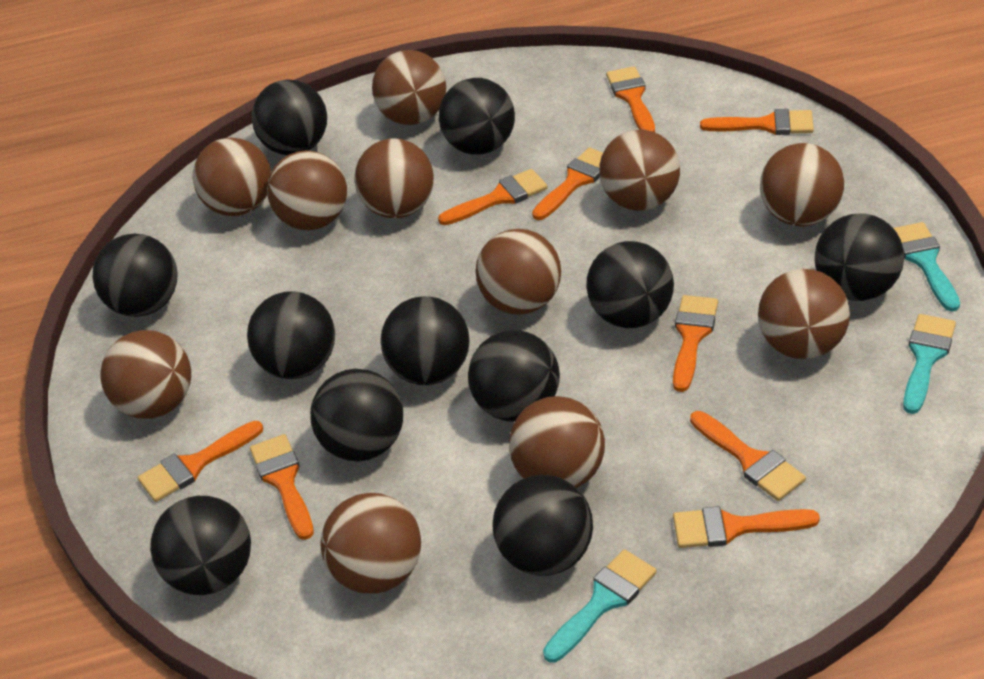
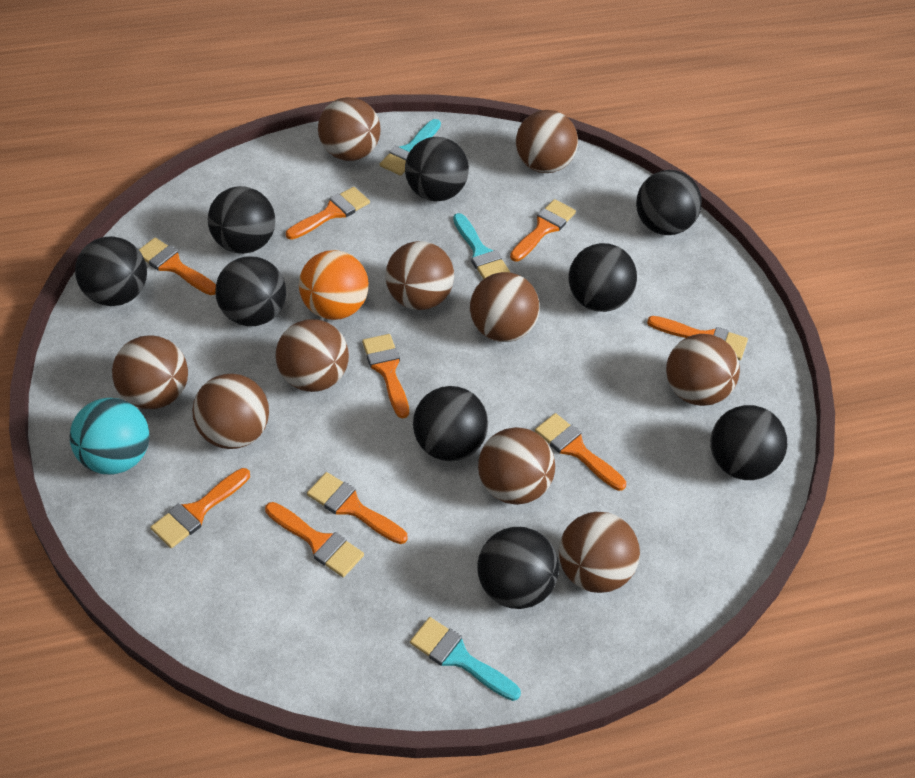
black ball: [93,234,178,317] [150,496,251,595] [247,292,335,379] [252,80,327,155] [310,369,403,462] [380,296,469,385] [439,78,515,155] [468,330,560,421] [492,475,593,576] [586,241,674,328] [815,213,904,301] = 11 -> [75,236,147,306] [208,186,275,254] [215,256,286,326] [405,137,469,201] [413,386,488,461] [477,527,559,609] [569,243,637,312] [636,170,702,235] [710,405,788,480] = 9
brown ball: [100,330,191,419] [193,137,271,216] [267,150,347,230] [321,493,421,594] [354,138,434,218] [372,50,446,125] [475,229,561,315] [509,396,605,488] [599,130,680,211] [758,269,850,359] [760,143,844,226] = 11 -> [112,335,188,409] [192,374,269,449] [276,319,349,392] [318,97,381,161] [385,241,454,310] [470,272,540,342] [478,427,555,505] [516,110,578,173] [559,512,640,593] [666,334,740,406] = 10
orange ball: none = 0 -> [299,250,369,320] = 1
turquoise ball: none = 0 -> [70,398,149,475] = 1

